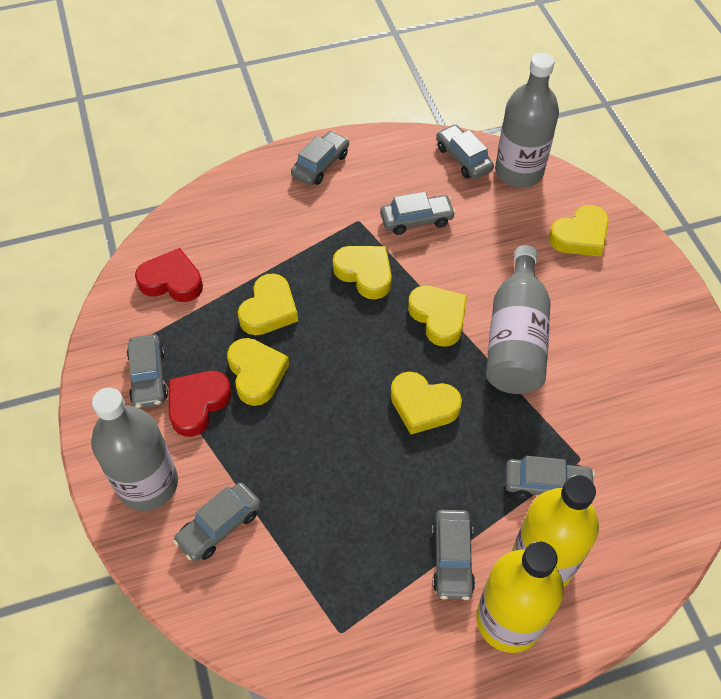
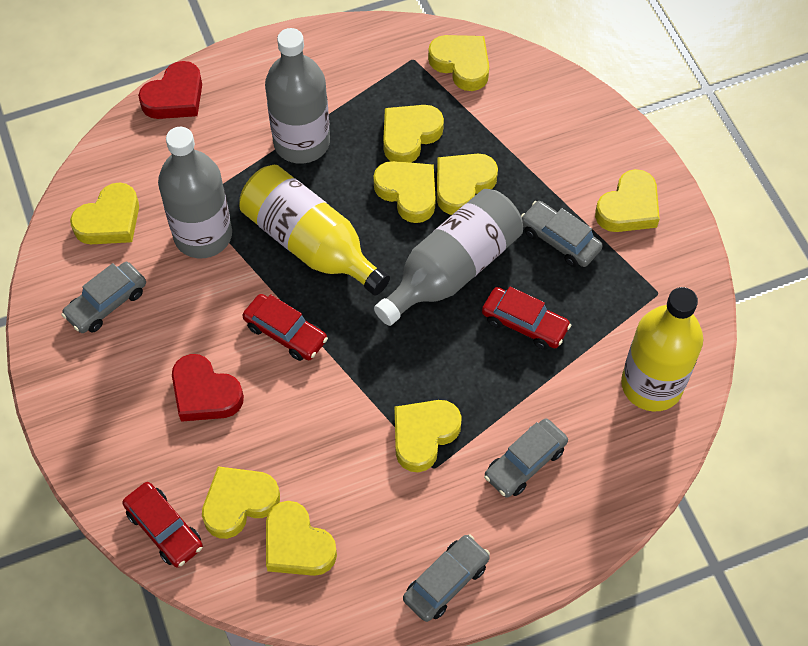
grey car: [127,334,168,409] [173,482,261,562] [291,131,349,185] [380,192,456,235] [432,510,475,600] [436,124,494,179] [505,456,595,499] = 7 -> [61,262,146,333] [403,534,490,622] [484,418,568,498] [521,201,603,267] = 4
red car: none = 0 -> [122,482,203,568] [242,294,328,361] [482,287,571,350] = 3
yellow heart: [227,338,289,406] [238,274,298,335] [333,246,392,299] [391,372,462,434] [408,285,467,346] [549,205,609,256] = 6 -> [70,182,139,244] [202,466,280,539] [266,501,337,576] [373,161,436,223] [383,105,444,163] [395,400,462,472] [428,35,489,91] [437,154,498,215] [595,169,660,232] = 9

